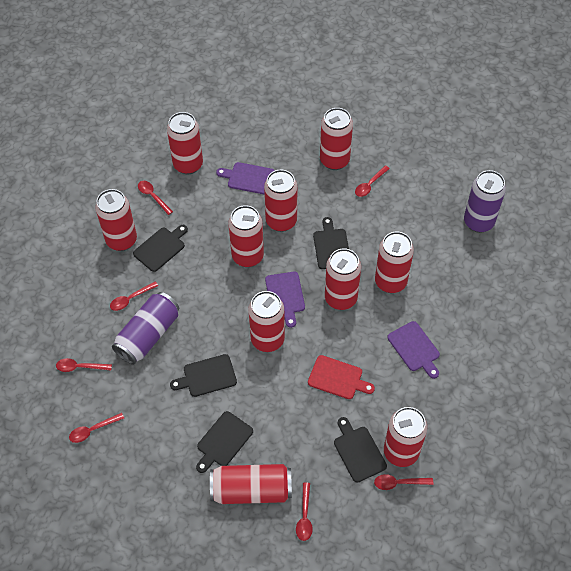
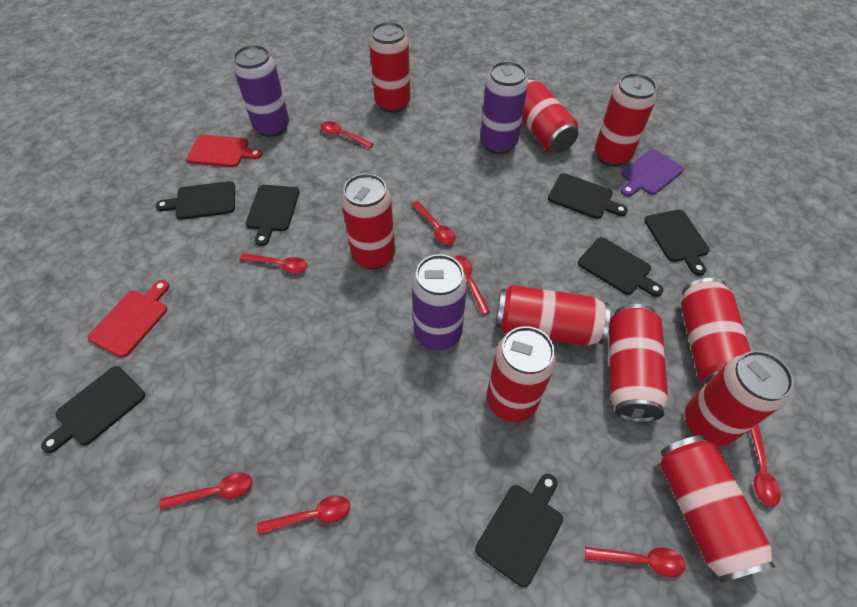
black cutting board: [133,225,188,272] [170,354,237,397] [196,411,253,473] [313,217,349,269] [334,417,387,483] = 5 -> [41,366,145,453] [156,181,235,220] [246,185,300,246] [475,474,563,587] [548,173,628,219] [578,237,664,297] [644,209,710,276] = 7
purple can: [112,292,179,365] [464,170,506,233] = 2 -> [233,45,289,137] [412,254,467,350] [480,61,528,154] = 3
purple cutting board: [216,162,275,195] [265,272,305,328] [387,321,440,379] = 3 -> [621,149,684,197] = 1
red cutting board: [308,355,375,399] = 1 -> [88,280,169,357] [187,134,262,167] = 2
red spoon: [56,358,112,372] [69,413,124,443] [110,281,158,311] [138,181,173,215] [296,483,313,541] [355,165,390,197] [374,474,433,490] = 7 -> [160,473,253,510] [240,253,308,273] [257,495,350,535] [320,121,374,148] [411,201,456,244] [453,255,490,315] [585,547,686,577] [750,424,781,507] = 8

